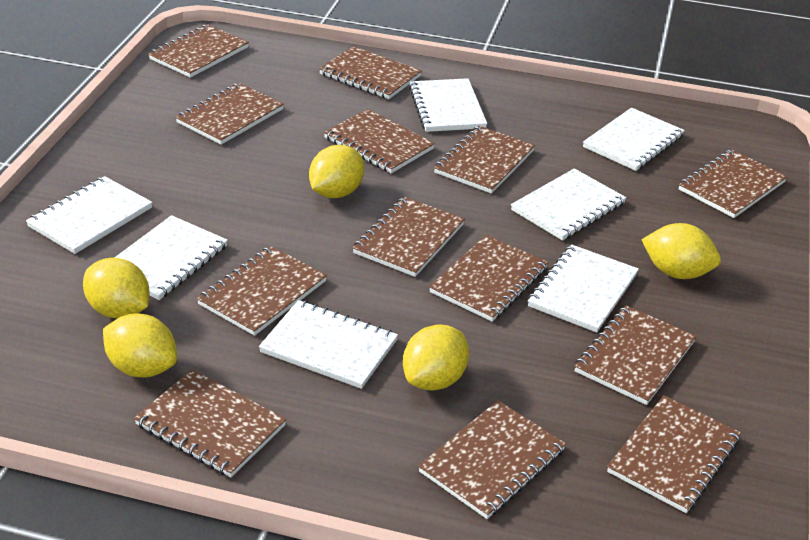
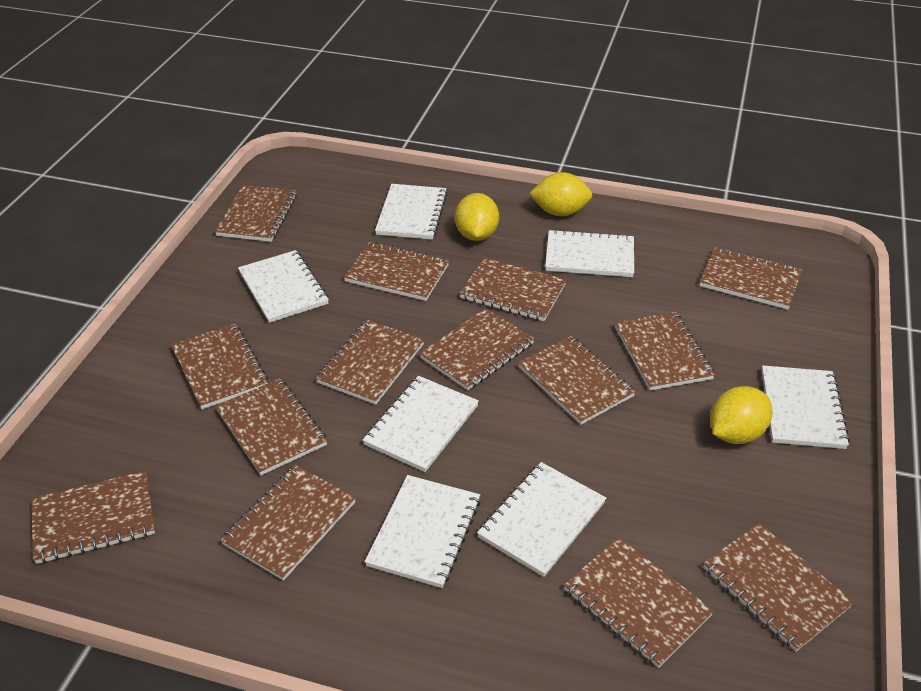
brown notebook: [134,369,286,477] [148,24,249,78] [175,83,284,145] [197,246,327,336] [319,46,422,99] [324,109,435,173] [352,197,465,277] [418,400,566,519] [429,235,548,322] [434,126,535,194] [574,306,697,405] [607,395,741,513] [679,150,787,218] = 13 -> [31,471,155,564] [171,324,268,409] [215,185,297,242] [215,378,327,475] [220,465,356,581] [316,320,424,405] [344,242,449,301] [419,308,535,390] [459,258,566,321] [518,336,636,425] [564,537,714,668] [615,312,715,391] [699,247,802,310] [703,523,854,652] = 14
yellow lemon: [83,258,150,319] [103,313,177,377] [309,145,364,198] [403,324,469,391] [642,223,721,279] = 5 -> [455,193,499,241] [529,172,592,216] [710,386,772,444] = 3

